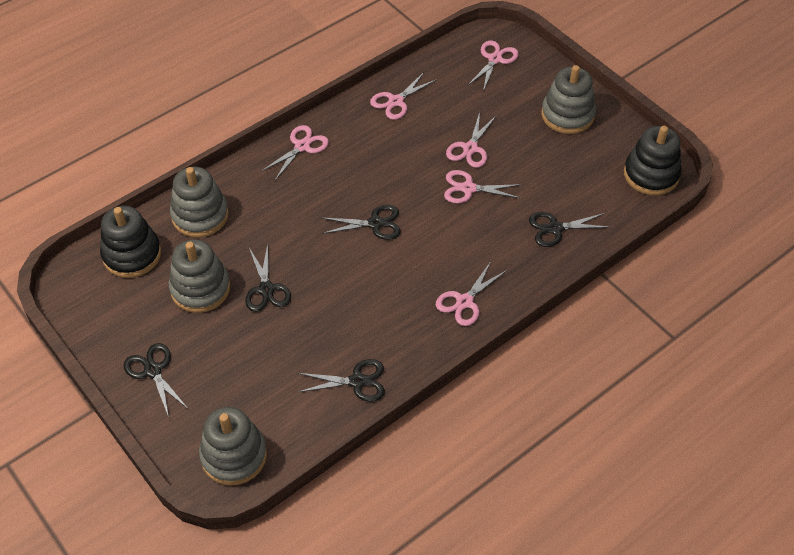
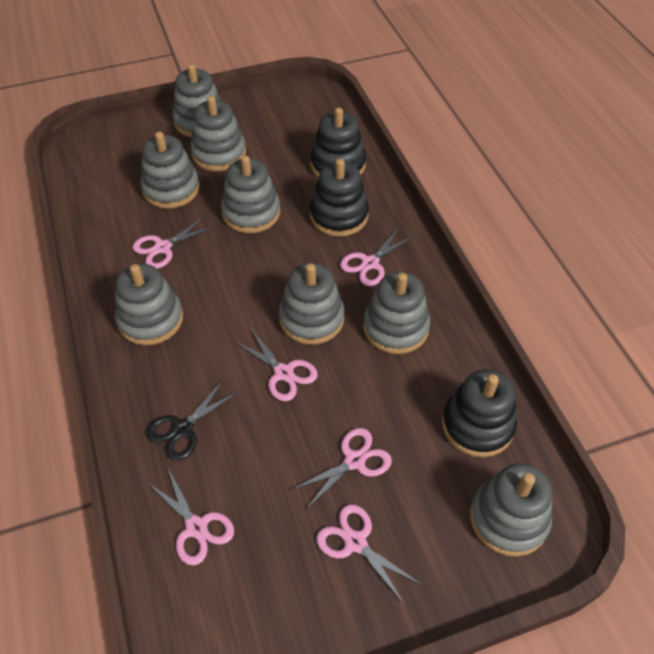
black scissors: [124,343,187,417] [245,244,291,312] [298,359,385,402] [322,205,401,240] [529,212,609,247] = 5 -> [146,379,240,461] = 1
black stacking toy: [100,206,161,278] [624,126,682,195] = 2 -> [310,108,366,178] [310,159,369,237] [442,369,517,457] = 3
grey stacking toy: [169,239,230,313] [170,167,229,238] [199,407,267,486] [541,65,596,134] = 4 -> [115,264,183,345] [140,132,200,209] [172,64,221,137] [190,96,246,171] [221,155,280,233] [279,263,345,345] [363,272,430,354] [470,464,552,557] = 8

